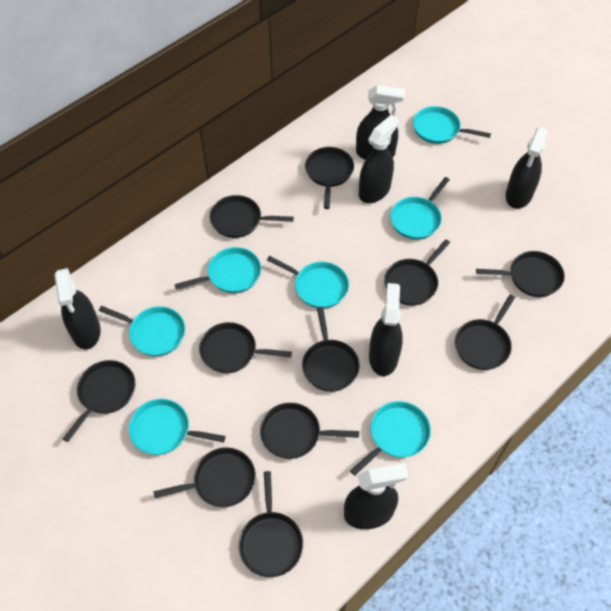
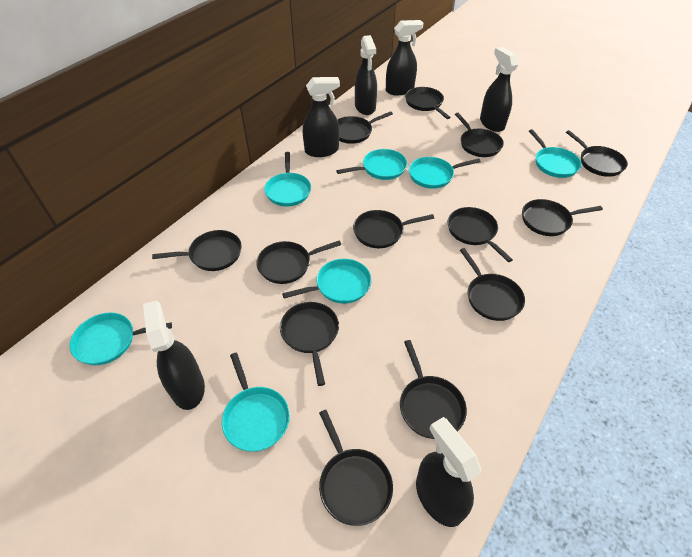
black pan: [63,360,135,442] [153,448,256,507] [199,322,292,373] [210,195,294,238] [239,471,303,577] [260,403,359,459] [302,307,360,392] [305,147,354,209] [384,239,450,306] [455,295,515,370] [476,251,565,297] = 11 -> [152,230,241,271] [256,240,341,284] [280,302,339,386] [319,410,393,526] [337,111,393,144] [353,210,434,248] [400,340,467,439] [405,87,451,119] [448,207,513,262] [455,113,504,157] [460,248,525,321] [522,199,603,236] [566,130,627,177] = 13

